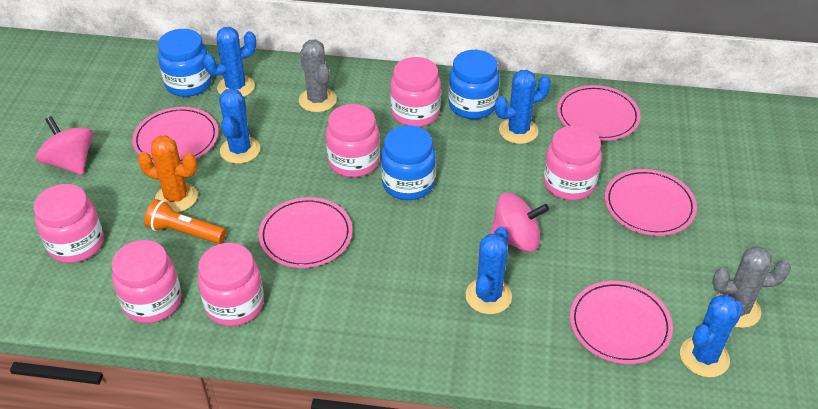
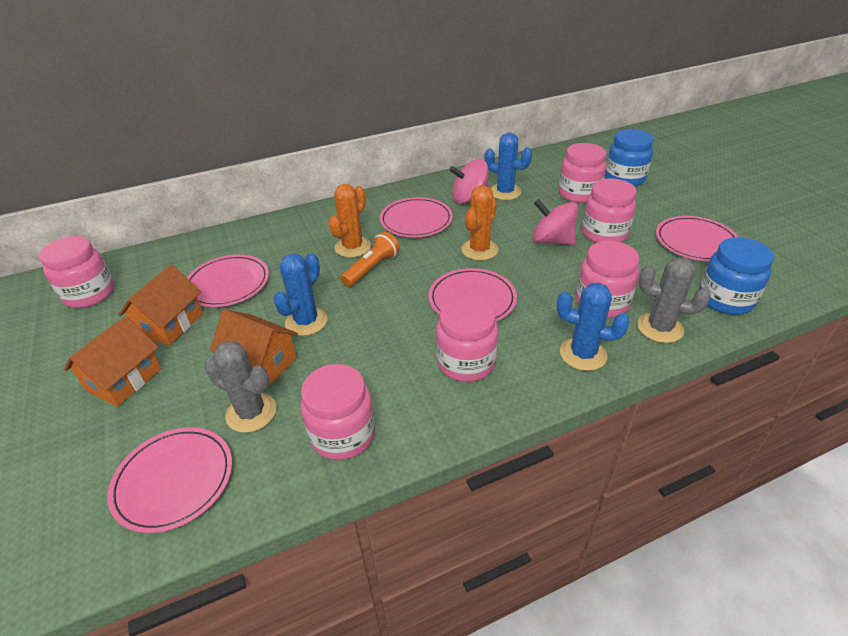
blue cactus: [203,27,256,97] [219,88,260,164] [466,227,512,314] [495,70,551,144] [680,294,743,377] = 5 -> [274,253,328,336] [485,133,532,200] [557,283,630,371] = 3
blue jar: [158,29,212,97] [381,125,436,200] [448,50,500,119] = 3 -> [605,129,654,187] [699,237,774,315] = 2
orange cactus: [138,135,198,212] = 1 -> [329,184,371,258] [461,185,498,260] = 2
orange house: none = 0 -> [64,316,162,407] [118,265,203,346] [210,309,298,386] = 3

